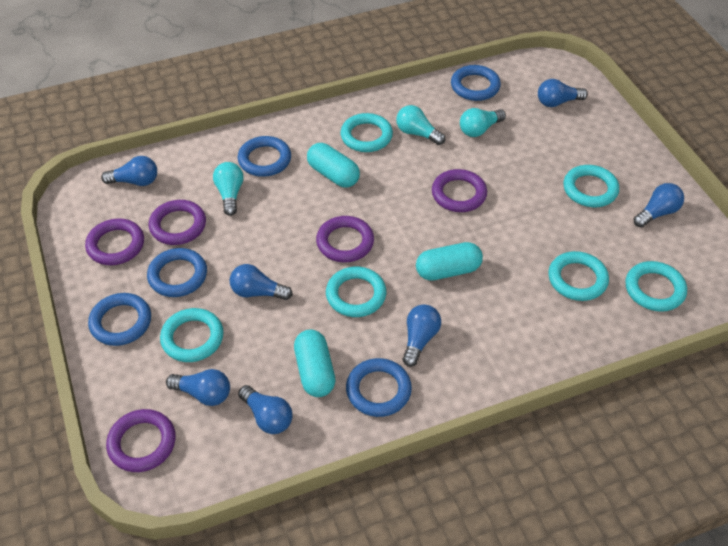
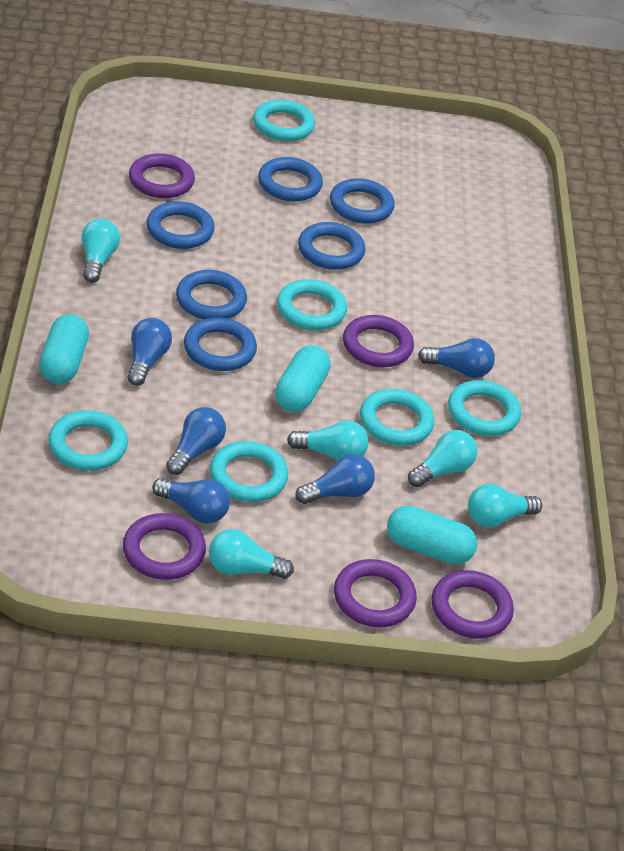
blue light bulb: [101,156,157,186] [166,369,230,406] [230,264,293,300] [238,385,293,434] [403,304,441,367] [538,79,588,107] [634,183,684,228] = 7 -> [128,318,172,386] [152,478,230,524] [166,407,226,475] [296,454,375,504] [418,338,495,378] = 5
blue ring: [88,293,151,346] [147,248,207,297] [238,136,291,177] [346,358,412,417] [451,65,501,101] = 5 -> [146,201,215,249] [176,270,247,319] [184,317,257,371] [258,157,323,201] [298,222,365,270] [330,178,395,224] = 6
turquoise light bulb: [213,162,244,216] [396,105,445,145] [460,108,506,137] = 3 -> [81,219,120,283] [209,529,294,579] [287,420,368,461] [408,430,477,487] [468,484,542,527] = 5

